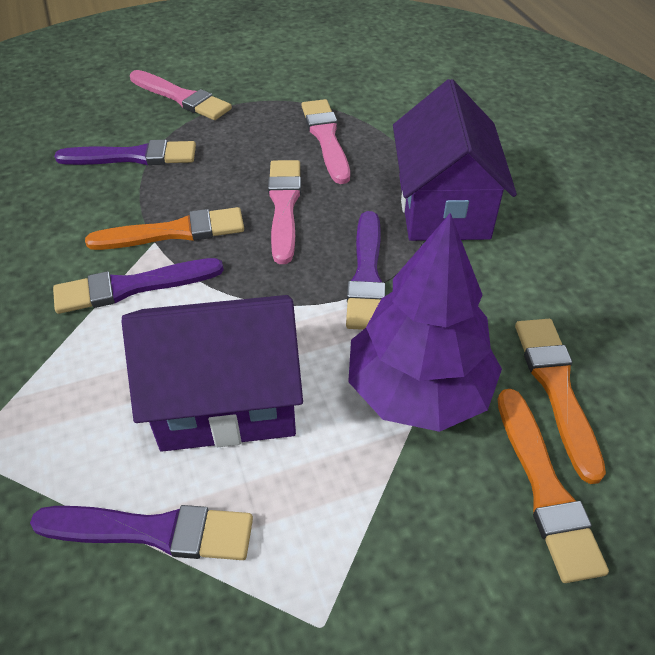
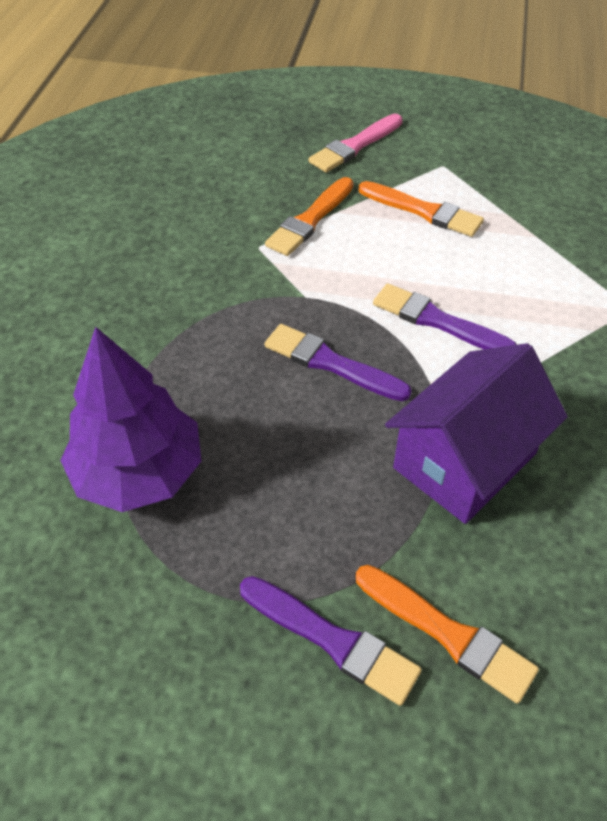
pink brush: [130,70,232,120] [268,160,301,264] [301,99,350,184] = 3 -> [309,114,403,173] = 1
purple brush: [30,505,253,560] [53,258,224,314] [54,140,196,165] [346,211,385,330] = 4 -> [240,576,422,706] [264,324,412,401] [373,283,517,349] = 3
purple house: [121,295,303,452] [393,79,517,241] = 2 -> [385,343,568,524] = 1

